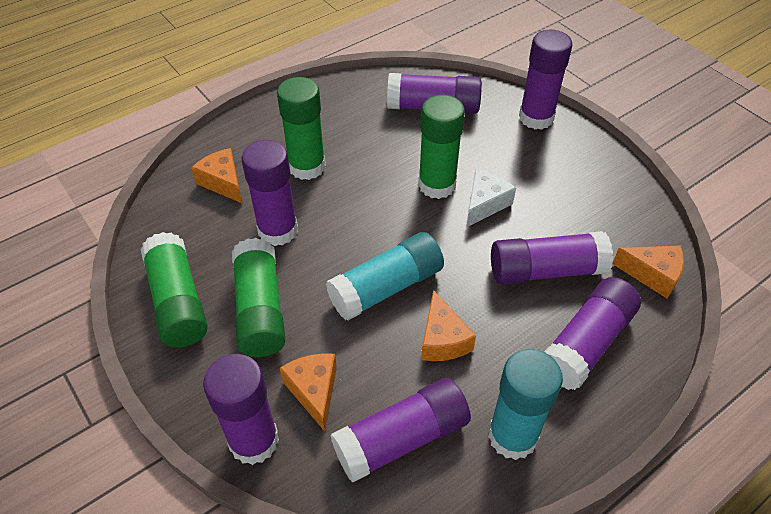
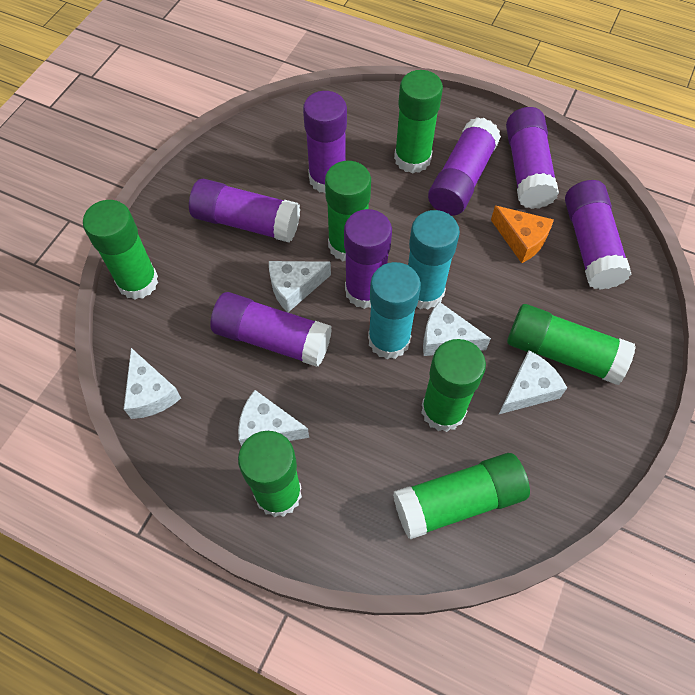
green glue stick: [140,232,208,347] [232,238,286,357] [277,77,326,180] [418,95,465,199] = 4 -> [83,200,158,300] [238,431,302,517] [325,161,371,262] [393,453,530,539] [394,70,443,174] [421,339,486,432] [507,304,636,385] = 7
orange cheese: [191,148,242,203] [280,353,337,431] [421,290,476,361] [612,245,684,298] = 4 -> [491,206,554,263] = 1
white cheese: [466,169,516,227] = 1 -> [124,348,181,419] [238,390,309,446] [269,261,331,312] [423,302,491,356] [499,351,567,414] = 5

